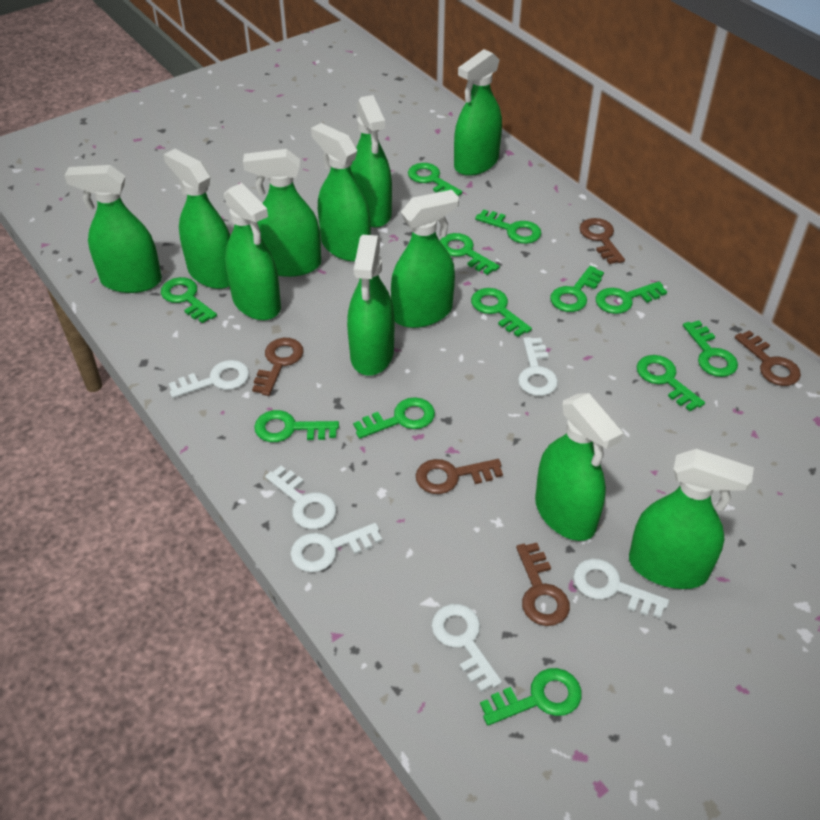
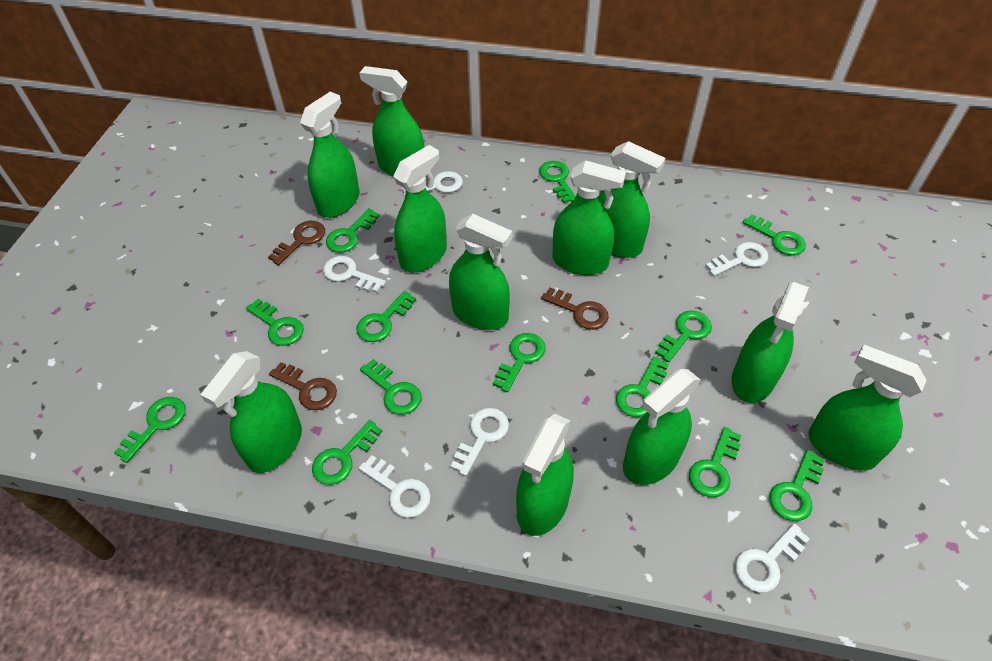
brown key: [252,338,304,396] [416,459,503,494] [516,543,570,626] [579,218,625,264] [735,330,801,386] = 5 -> [268,221,325,265] [269,362,337,410] [541,287,609,330] = 3
green key: [161,277,217,324] [254,410,339,442] [353,397,435,439] [408,163,462,196] [440,233,500,275] [471,288,532,337] [475,210,541,244] [480,668,582,726] [550,266,604,312] [596,281,667,314] [637,355,705,412] [683,321,738,377] = 12 -> [114,397,186,463] [246,299,304,346] [312,420,382,485] [326,208,379,252] [357,291,416,342] [360,359,422,415] [493,333,546,392] [539,161,576,203] [616,356,669,417] [656,310,712,362] [689,427,742,497] [743,214,806,255] [770,450,825,521] = 13

